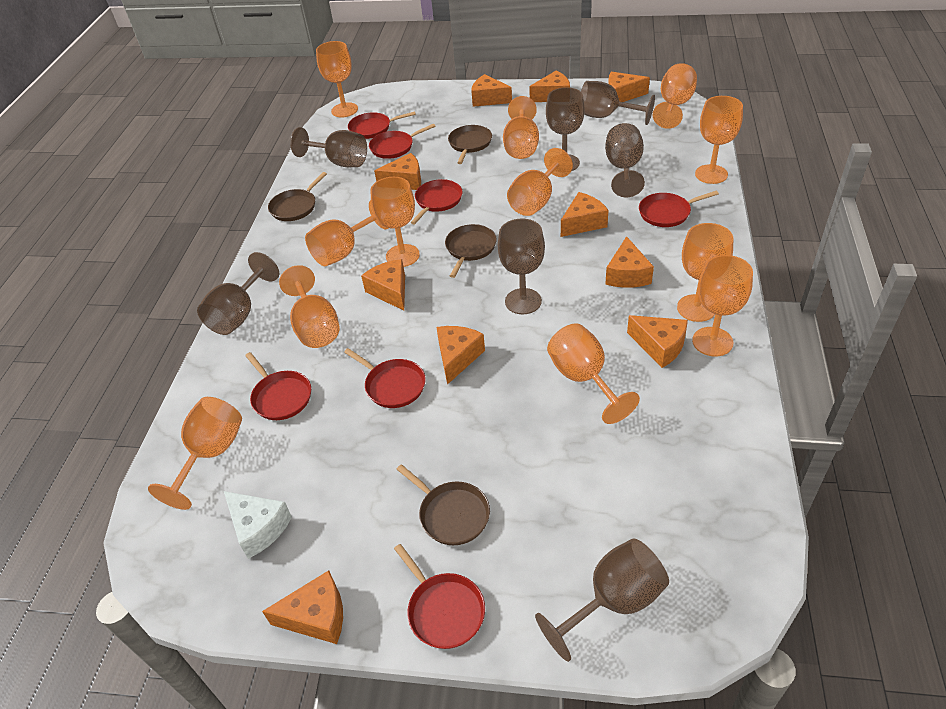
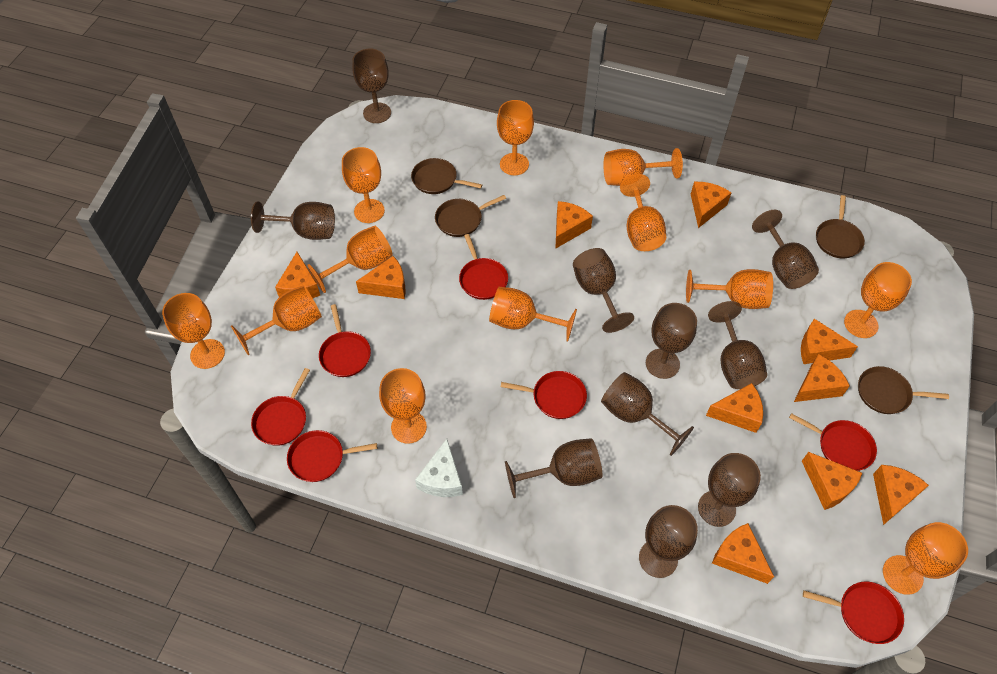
brown goblet: [197,252,279,335] [290,127,367,167] [498,219,545,314] [535,538,669,662] [546,87,585,171] [581,81,655,125] [605,123,645,197] = 7 -> [251,201,335,240] [352,49,391,123] [505,438,603,498] [573,248,634,333] [601,372,694,456] [639,505,698,578] [646,303,697,379] [698,453,761,527] [708,301,767,389] [752,210,819,289] = 10

